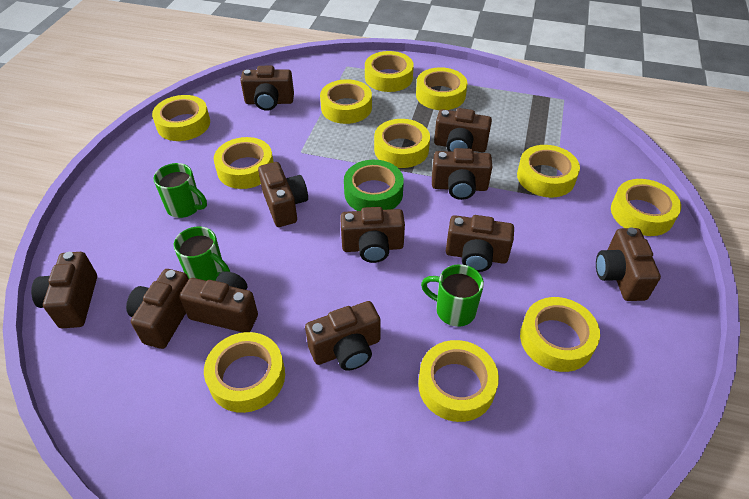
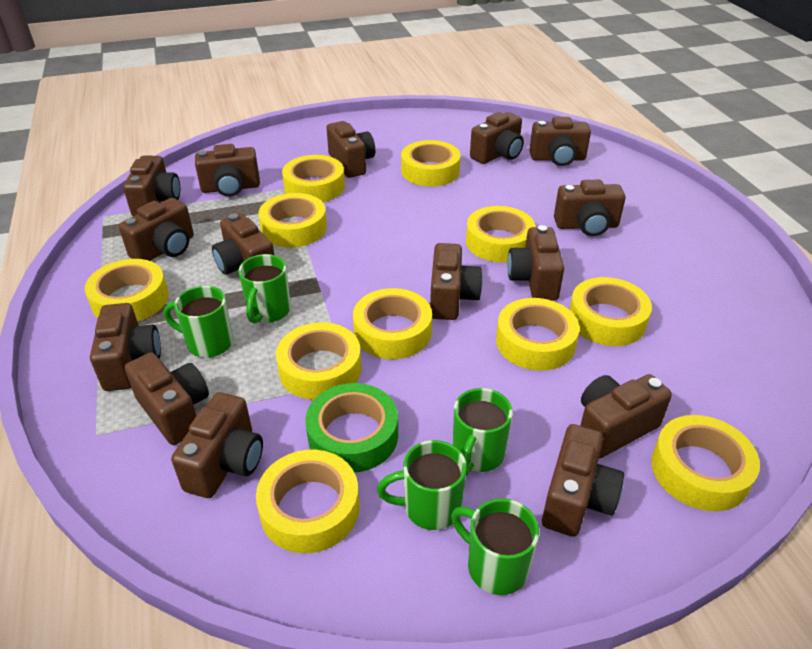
brown camera: [31,252,97,328] [126,269,189,349] [179,271,258,332] [240,66,294,111] [258,162,308,227] [305,301,381,371] [340,207,405,263] [432,148,492,200] [434,108,492,152] [446,215,514,272] [596,228,661,301] = 11 -> [90,303,161,391] [119,198,194,261] [123,156,180,216] [125,352,209,445] [171,392,263,498] [195,144,260,197] [212,213,274,275] [326,121,375,178] [430,243,483,320] [470,112,524,164] [507,225,564,301] [529,117,591,166] [542,424,624,537] [554,180,626,236] [580,374,672,459] = 15
green mug: [154,163,207,218] [174,226,230,281] [421,264,484,327] = 3 -> [164,286,233,358] [238,254,291,324] [377,440,467,530] [451,498,539,595] [453,388,513,476] = 5

